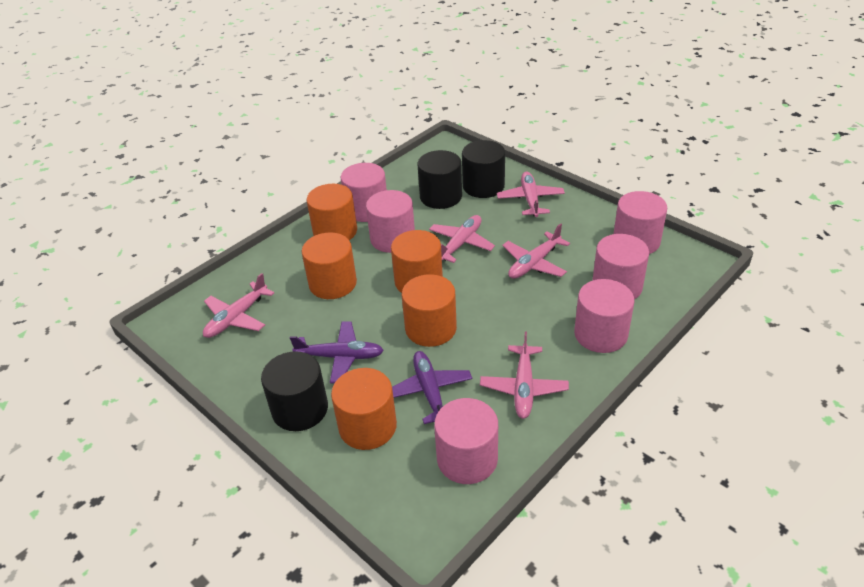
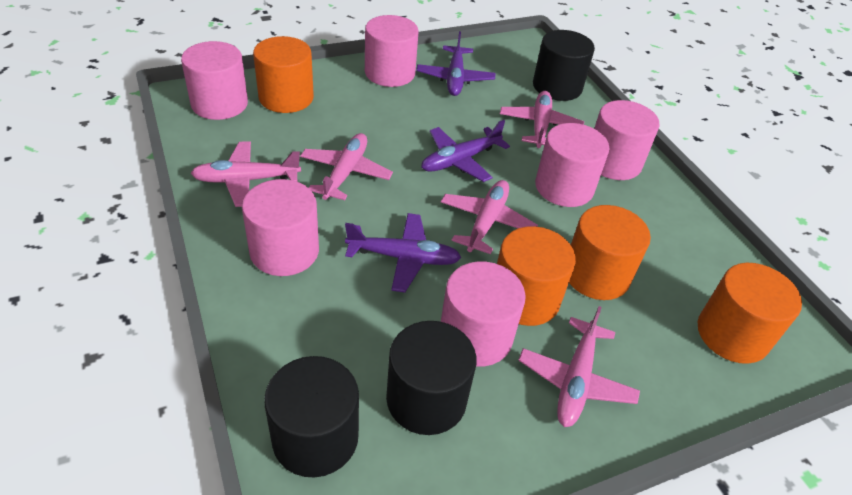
orange cylinder: [302,232,357,299] [306,184,357,240] [331,368,397,450] [391,230,443,293] [402,274,457,347] = 5 -> [253,36,314,113] [497,226,576,326] [569,205,651,300] [698,263,802,364] = 4
purple plane: [290,321,384,383] [392,351,472,424] = 2 -> [345,213,461,293] [416,31,495,96] [421,120,510,182] = 3

